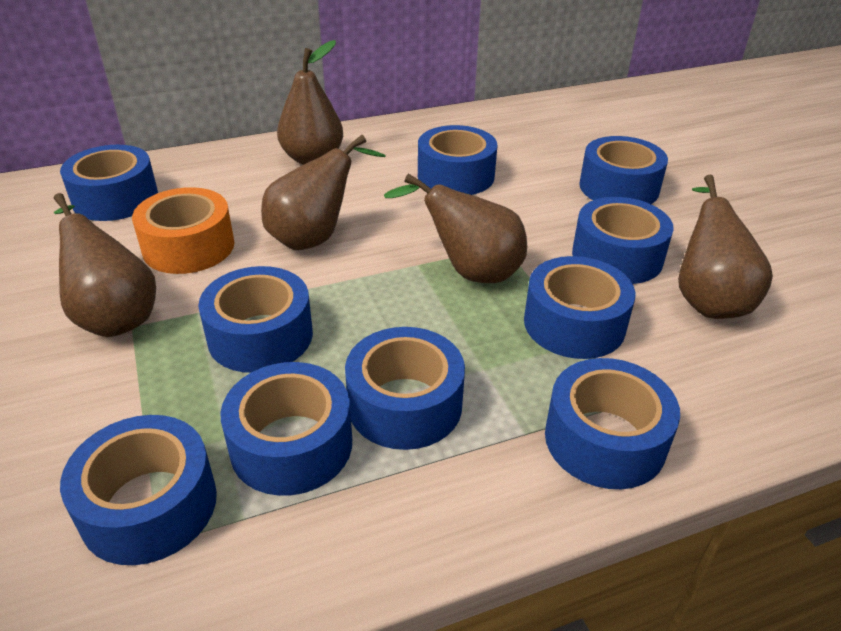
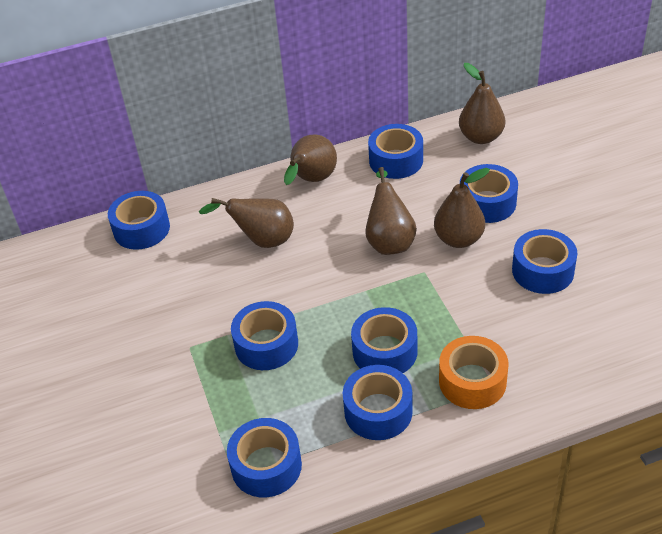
blue tape: [60,145,158,221] [60,415,217,565] [198,266,313,373] [220,362,352,496] [345,327,465,450] [418,125,498,195] [524,256,635,359] [545,358,680,489] [572,197,674,284] [579,136,668,204] = 10 -> [108,191,170,250] [227,418,302,498] [231,301,298,370] [343,365,413,440] [351,307,417,373] [368,124,423,179] [460,164,518,223] [512,229,578,294] = 8

